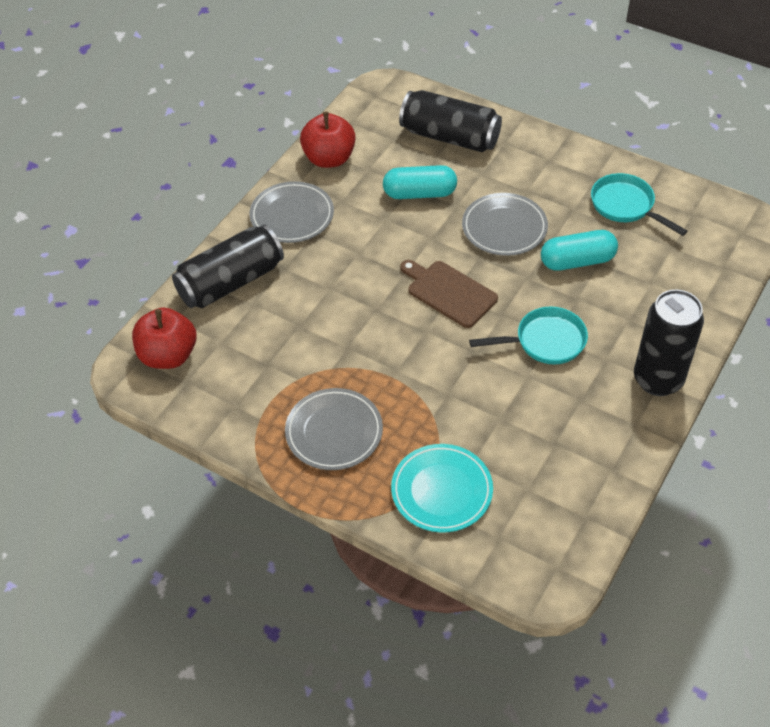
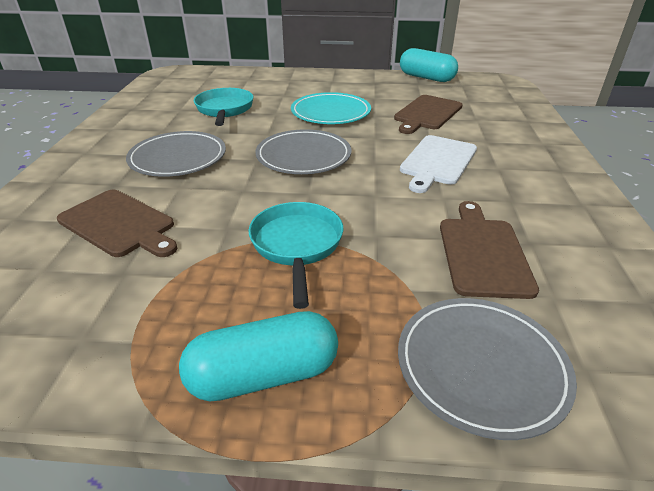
black can: [172,225,284,308] [399,90,502,152] [634,290,704,396] = 3 -> none = 0
brown cutting board: [400,260,498,328] = 1 -> [57,190,177,257] [394,95,463,134] [440,201,539,299] = 3
red apple: [132,307,196,369] [300,111,356,168] = 2 -> none = 0
white cutting board: none = 0 -> [400,135,477,193] = 1

